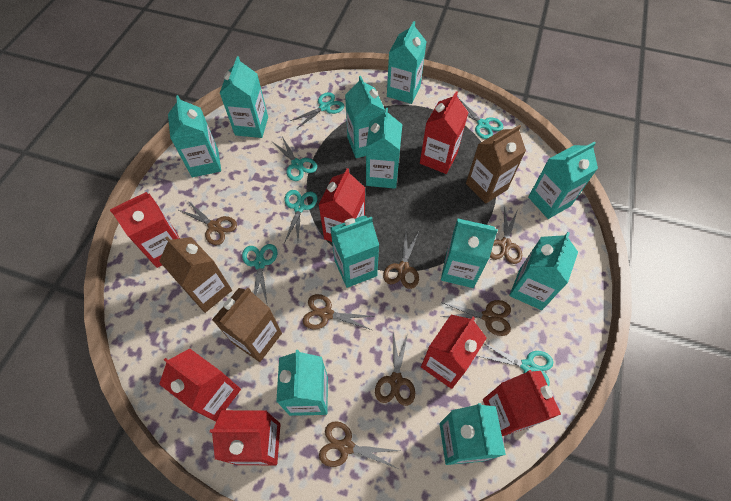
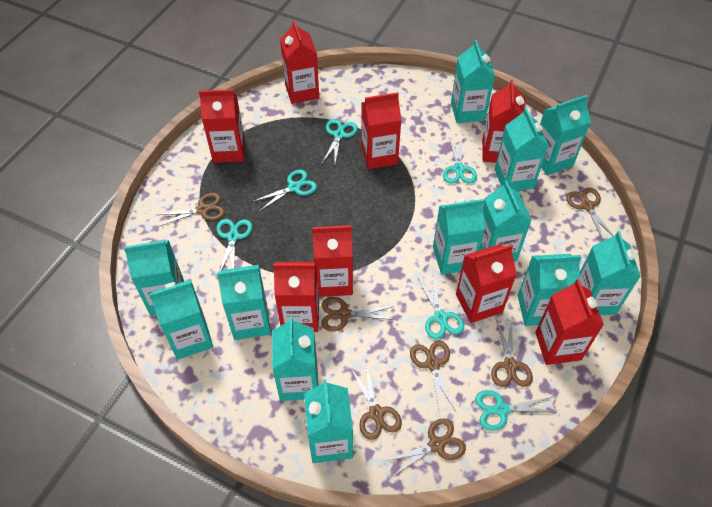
brown carton: [159,237,232,313] [212,287,282,362] [466,125,526,204] = 3 -> none = 0
red carton: [110,192,180,268] [159,349,241,422] [210,410,281,465] [318,168,365,242] [420,91,469,174] [421,315,487,389] [483,370,561,436] = 7 -> [199,89,245,163] [273,262,319,332] [280,20,319,104] [312,225,353,297] [361,92,401,169] [456,244,517,323] [482,80,525,163] [535,279,604,365] = 8
turquoise carton: [168,95,221,177] [220,56,268,138] [276,350,328,416] [330,215,379,288] [345,76,385,158] [366,108,402,189] [387,21,427,104] [440,403,506,465] [441,218,498,288] [509,232,578,310] [528,141,598,219] = 11 -> [124,240,184,315] [149,280,213,359] [217,265,271,340] [272,317,318,401] [304,379,353,463] [433,199,485,275] [451,40,495,123] [480,180,532,262] [495,108,549,191] [518,254,581,326] [540,95,591,175] [580,231,641,315] = 12

